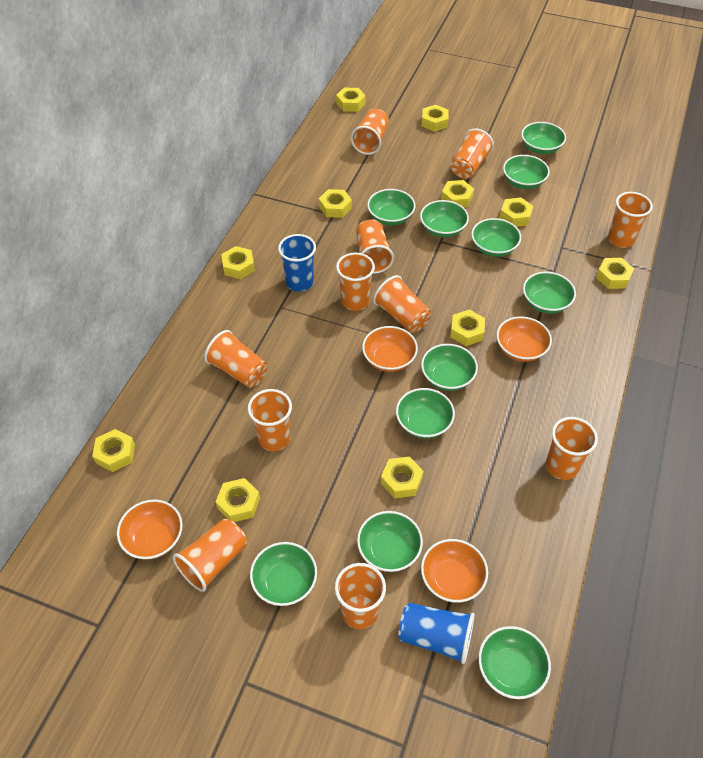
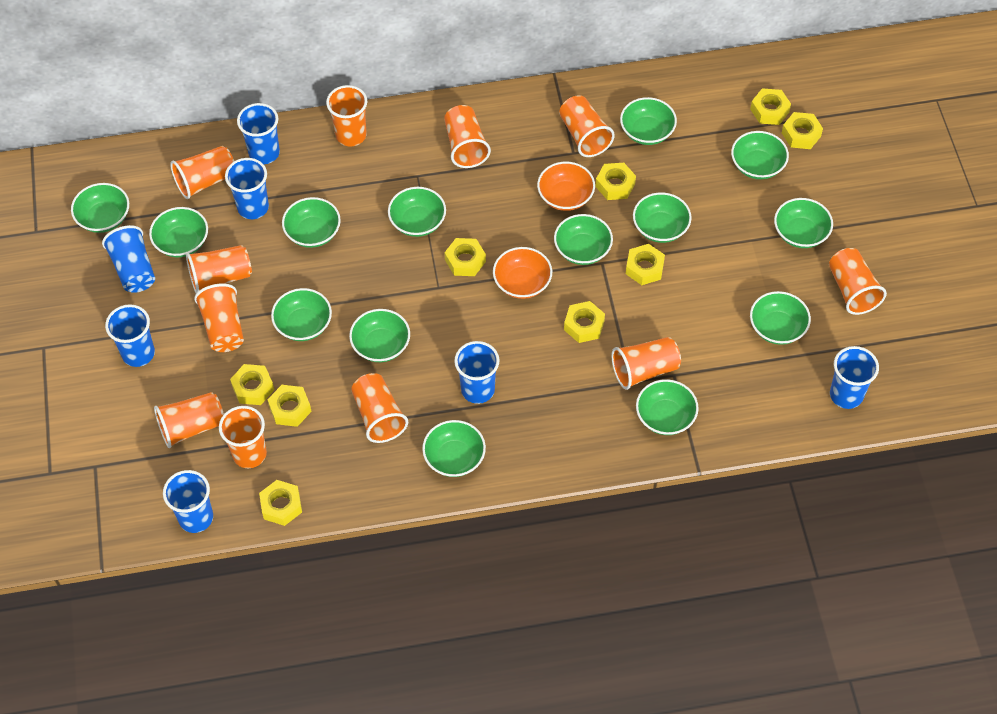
blue cup: [278,234,316,292] [398,603,475,664] = 2 -> [102,225,155,293] [105,304,155,367] [163,470,213,533] [225,158,269,219] [237,103,280,164] [454,341,500,404] [830,346,879,409] = 7
green bowl: [250,542,317,606] [357,511,423,572] [367,189,415,225] [396,388,455,439] [420,200,469,238] [421,344,478,391] [471,218,521,257] [478,626,551,699] [503,155,550,189] [521,122,566,154] [523,272,576,314] = 11 -> [71,183,129,233] [149,207,208,257] [271,288,332,341] [282,197,341,248] [349,309,410,362] [388,187,446,237] [422,420,486,477] [554,214,613,265] [620,97,677,145] [633,192,692,243] [636,379,699,435] [731,131,789,179] [750,291,811,345] [774,198,833,248] = 14
orange bowl: [117,499,183,559] [362,326,418,372] [421,539,488,603] [496,316,552,362] = 4 -> [493,247,552,299] [537,162,595,211] = 2
yellow nut: [92,429,135,472] [216,478,260,522] [221,246,255,279] [319,189,352,218] [336,88,366,112] [381,456,423,498] [422,105,449,132] [441,180,474,208] [450,310,485,346] [500,197,533,227] [596,258,634,289] = 11 -> [230,364,274,405] [259,480,302,526] [267,385,312,427] [444,238,486,276] [564,301,605,343] [595,163,636,200] [626,244,665,285] [750,88,791,125] [782,112,823,149] = 9

